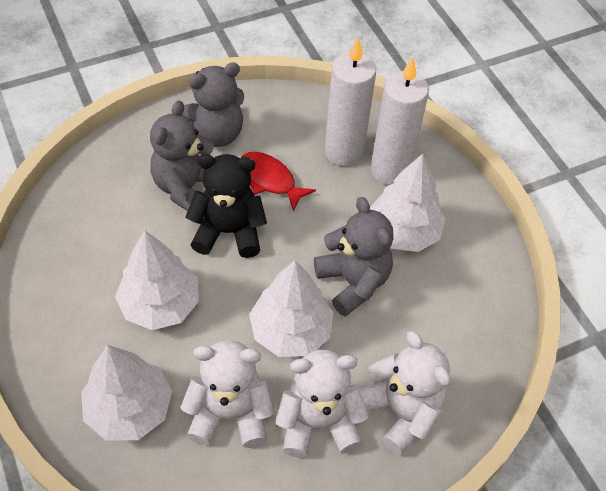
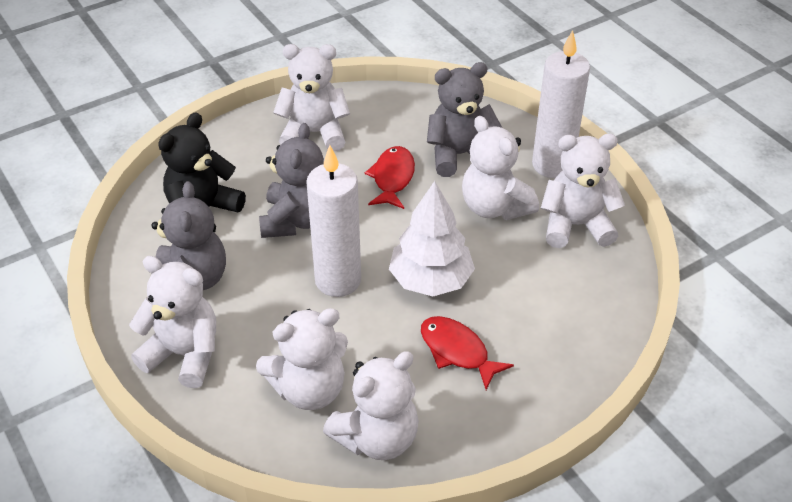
red fish: [241,152,316,212] = 1 -> [365,146,415,209] [421,316,514,390] = 2
white teddy bear: [180,340,275,448] [275,350,369,458] [359,330,451,455] = 3 -> [129,256,216,388] [256,308,348,410] [273,44,350,151] [323,351,419,460] [462,116,539,220] [541,133,625,248] = 6
white tree: [81,345,172,441] [115,231,199,330] [249,260,333,357] [370,154,446,252] = 4 -> [389,181,475,296] = 1

